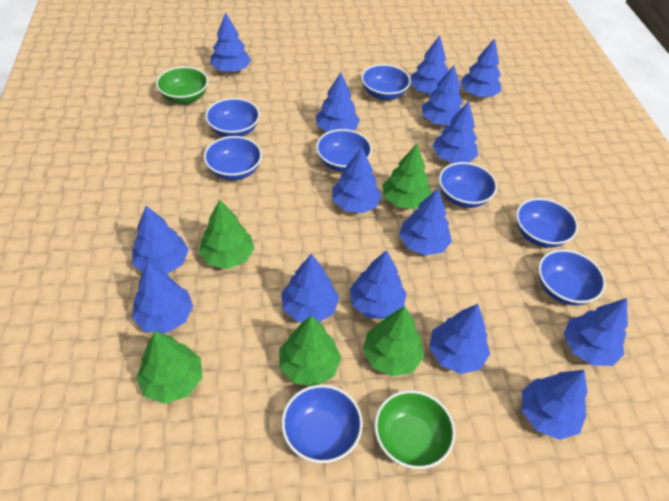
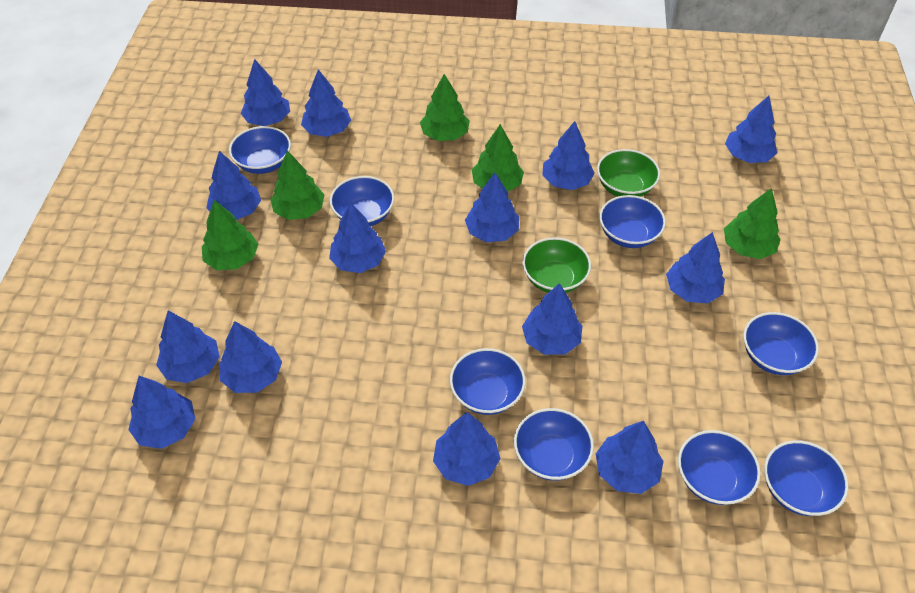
blue tree: [132,206,189,274] [132,262,193,333] [210,12,251,72] [281,254,339,322] [316,72,360,132] [332,147,382,213] [350,250,407,319] [399,189,452,255] [410,35,448,95] [422,65,462,126] [429,304,490,374] [432,101,478,163] [460,38,501,97] [522,370,588,440] [564,298,628,366] = 15 -> [128,376,195,449] [156,310,220,383] [206,151,261,220] [220,321,282,393] [241,59,290,126] [301,69,351,137] [329,202,386,273] [433,412,501,486] [465,173,519,242] [522,283,582,355] [542,121,595,190] [596,421,664,494] [666,232,725,303] [725,96,777,163] = 14

